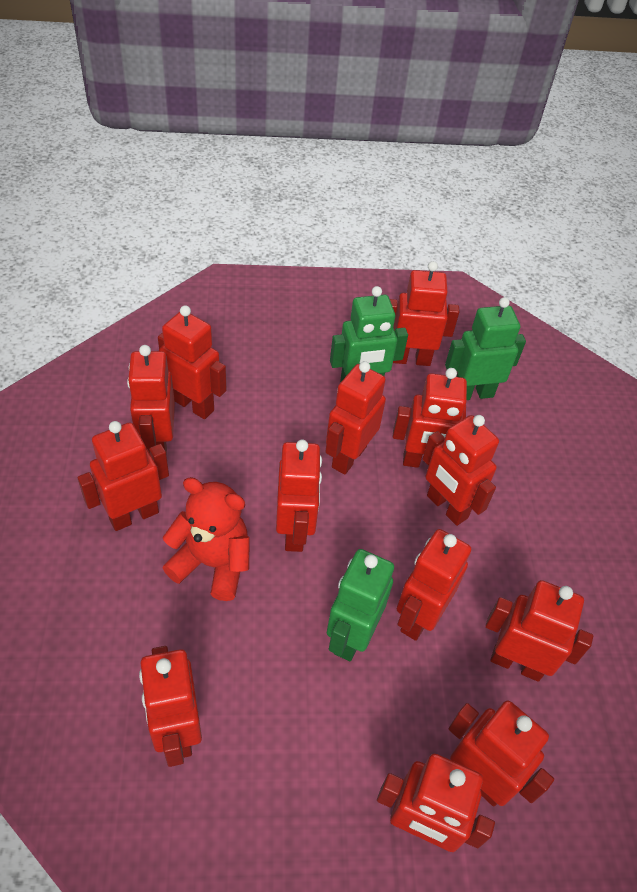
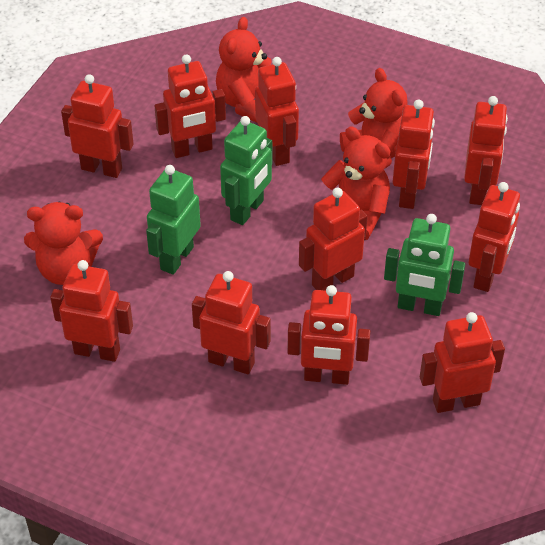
red robot: [78,421,169,531] [127,345,175,456] [139,646,202,767] [158,305,226,419] [276,439,322,552] [325,361,386,475] [377,754,495,852] [390,261,460,366] [393,368,467,468] [397,529,471,641] [423,415,499,526] [449,700,554,807] [485,580,593,682] = 13 -> [50,260,133,362] [61,74,134,178] [154,54,226,158] [192,271,271,374] [255,57,299,166] [287,285,371,385] [299,188,367,291] [393,99,435,209] [420,312,505,413] [464,96,508,205] [469,182,520,292] = 11
red teddy bear: [163,477,250,601] = 1 -> [24,202,103,285] [216,17,271,123] [321,127,390,240] [340,68,408,168] = 4

